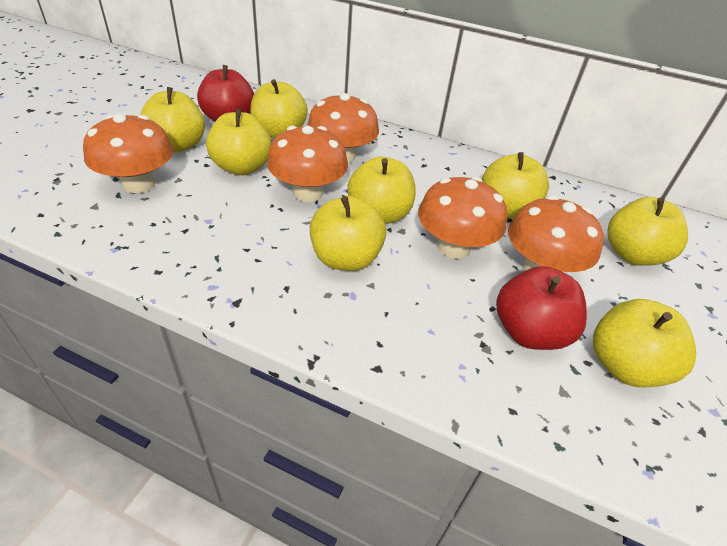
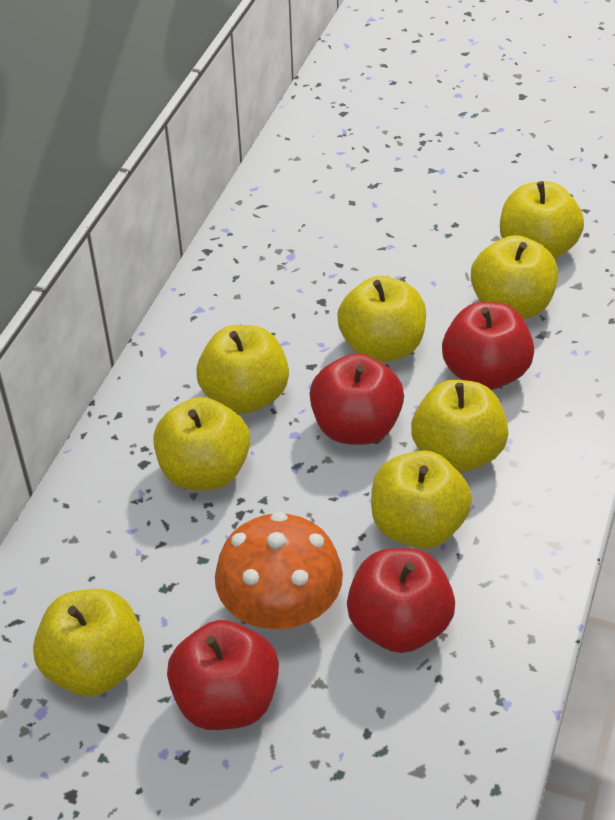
orange mushroom: [83,114,173,193] [267,125,348,202] [307,93,379,163] [418,176,507,259] [508,195,604,272] = 5 -> [215,512,343,629] = 1
red apple: [197,65,254,122] [496,266,587,350] = 2 -> [167,620,279,730] [310,354,404,445] [347,548,455,653] [442,302,534,390] = 4

